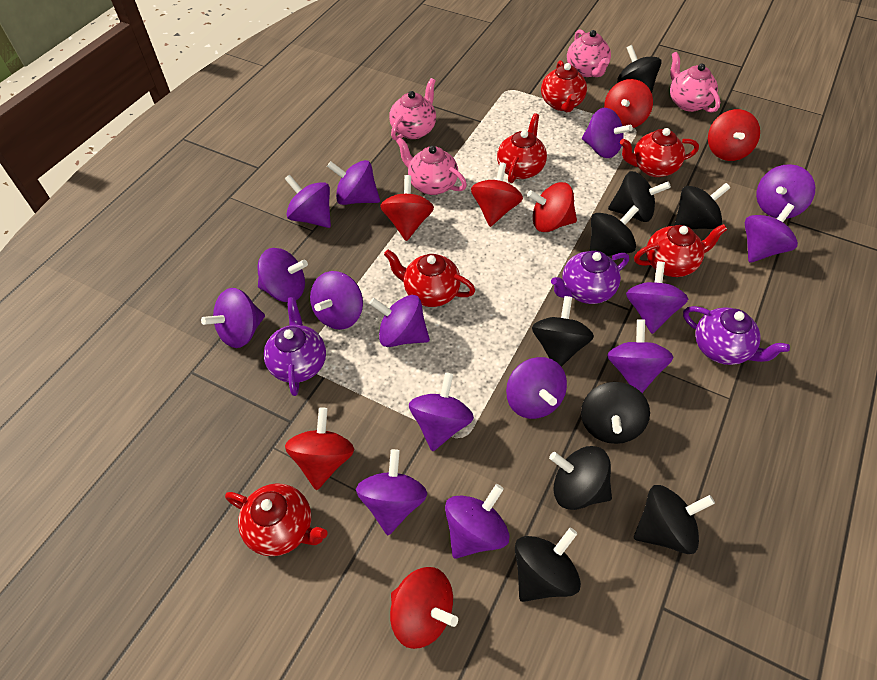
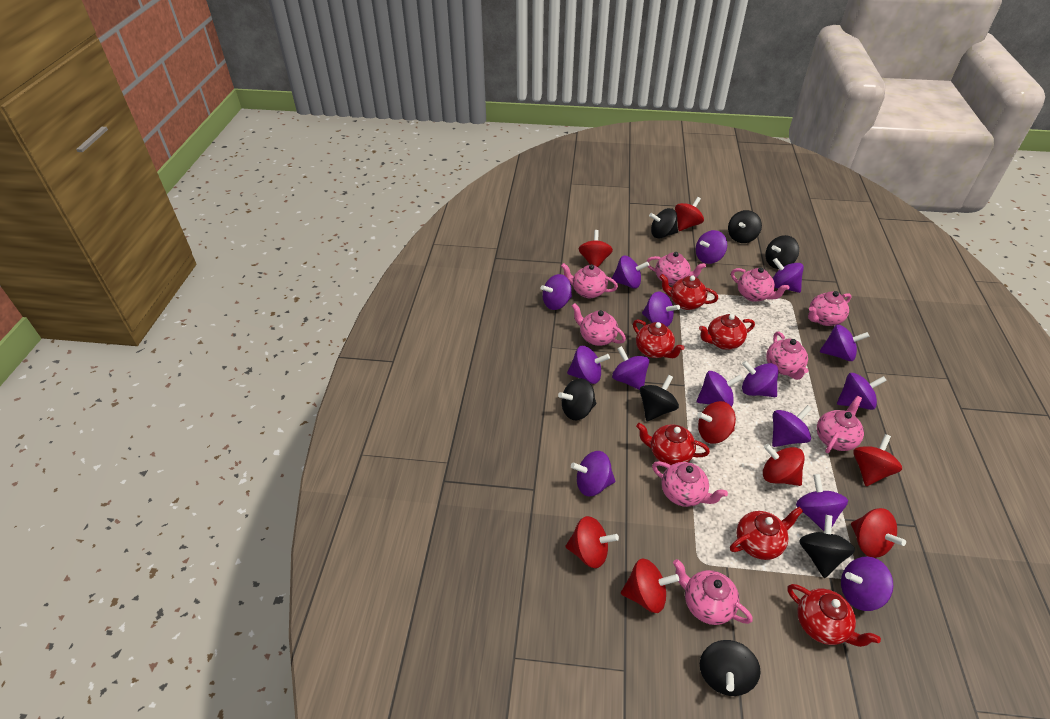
black spinning top: [515,528,581,602] [532,296,594,367] [549,446,612,510] [581,382,650,444] [590,205,639,256] [608,171,671,222] [617,45,662,93] [634,485,715,554] [674,183,731,229] = 9 -> [558,378,596,420] [640,375,679,421] [649,208,678,238] [700,640,761,696] [728,210,762,243] [765,235,799,269] [799,515,855,578] = 7
pink teapot: [389,78,436,140] [396,137,467,195] [567,29,611,77] [670,52,720,113] = 4 -> [561,263,618,298] [572,303,626,346] [646,252,706,285] [652,461,728,507] [673,559,753,625] [731,267,789,302] [766,332,809,380] [808,291,852,326] [817,396,864,453] = 9
purple teapot: [264,297,326,396] [551,251,629,304] [683,306,790,365] = 3 -> none = 0
red spinning top: [285,407,355,490] [380,175,434,241] [390,567,458,649] [471,162,523,227] [527,182,577,232] [604,79,653,128] [708,109,760,161] = 7 -> [566,516,619,568] [579,230,613,267] [621,558,679,613] [675,197,704,231] [697,401,736,444] [763,444,805,486] [851,508,906,558] [853,434,902,486] = 8

